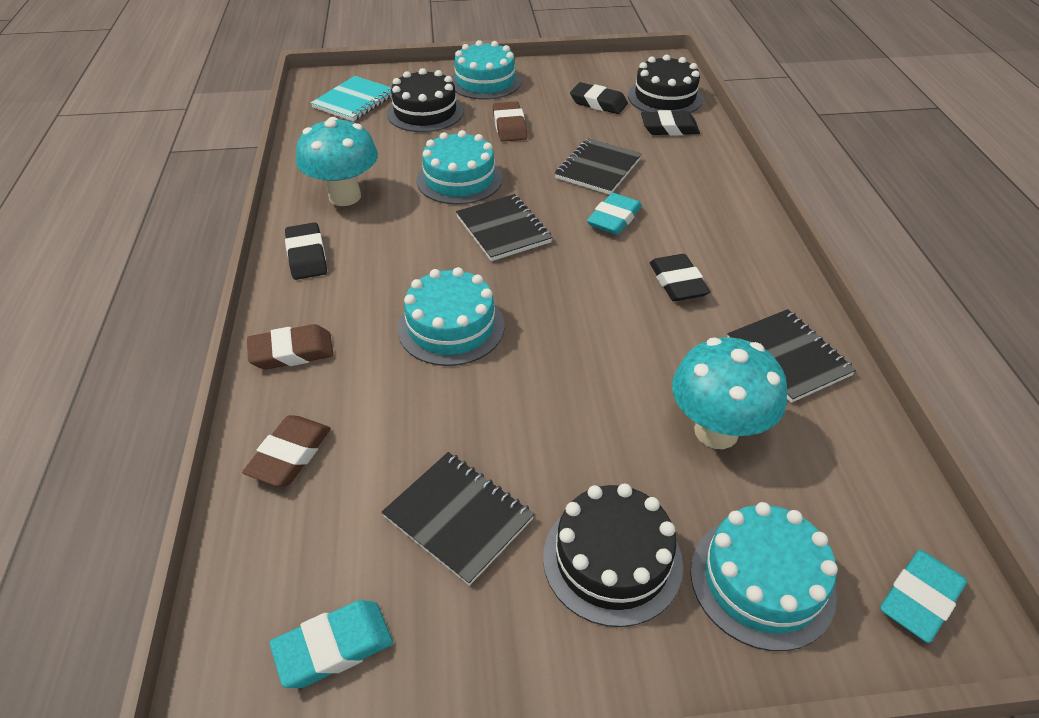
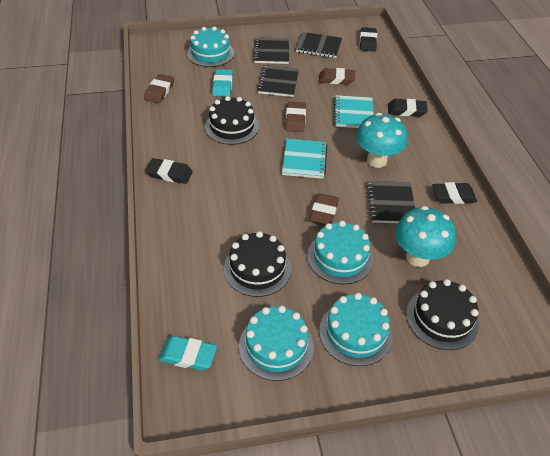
brown eraser: [242,415,331,487] [247,324,334,370] [493,101,527,142] = 3 -> [144,74,174,103] [285,101,306,132] [309,193,339,224] [319,68,355,85] = 4
turquoise eraser: [270,600,393,688] [587,193,642,235] [880,550,967,643] = 3 -> [158,336,217,371] [212,69,233,97] = 2
turquoise notebook: [311,76,392,121] = 1 -> [282,139,328,179] [334,95,374,128] = 2

